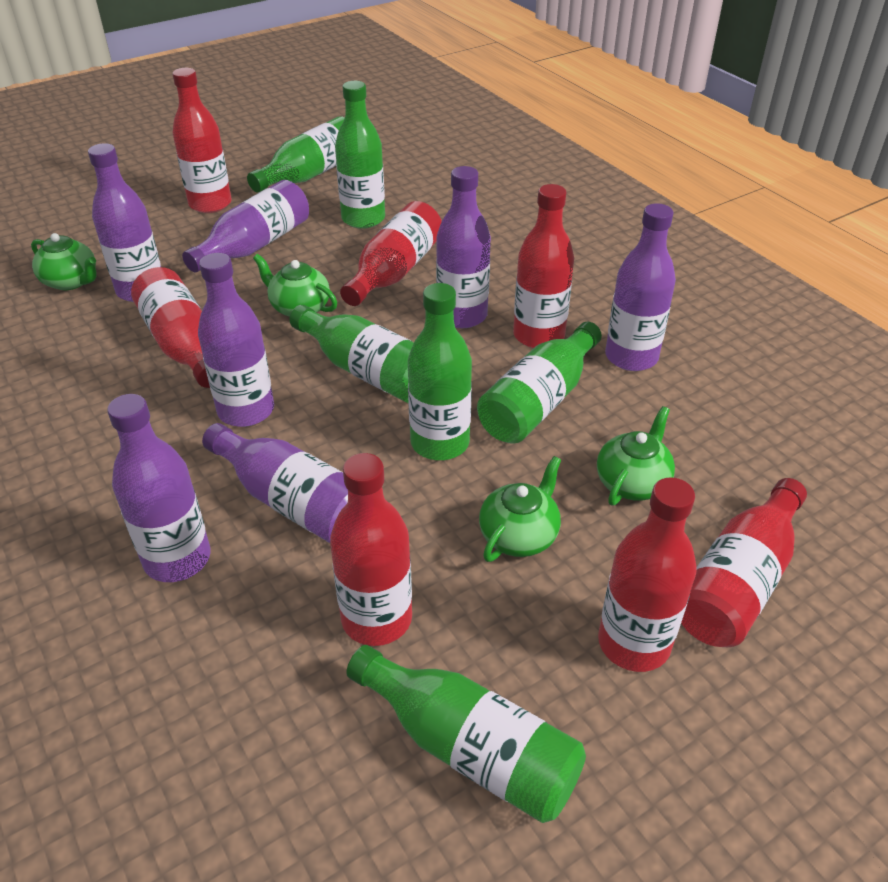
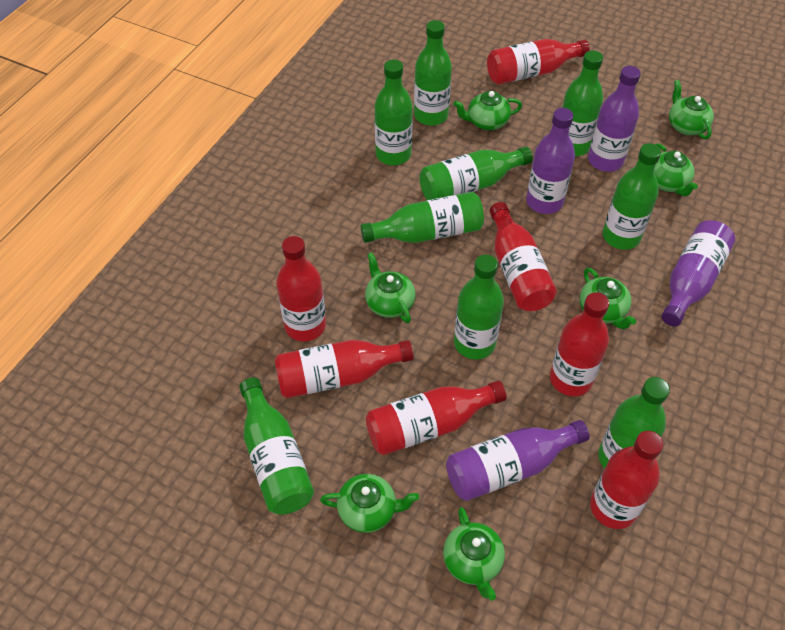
green bottle: [247,116,345,193] [290,305,414,403] [335,81,385,229] [346,645,586,823] [408,283,472,460] [477,322,602,444] = 6 -> [239,378,314,515] [361,192,484,243] [374,60,413,165] [414,20,452,126] [419,147,533,200] [454,255,504,360] [562,50,603,156] [598,377,670,469] [603,143,661,250] = 9
green teapot: [31,233,97,290] [253,254,337,317] [479,456,561,562] [597,406,675,506] = 4 -> [320,474,419,533] [365,252,416,323] [443,507,505,601] [453,91,522,130] [580,268,636,329] [654,143,698,196] [669,80,714,139] = 7
purple bottle: [88,143,161,302] [107,394,210,582] [182,180,309,272] [198,253,274,427] [202,423,348,543] [436,166,491,328] [605,203,676,371] = 7 -> [446,420,590,501] [526,108,575,214] [588,66,641,172] [661,220,735,326] = 4

